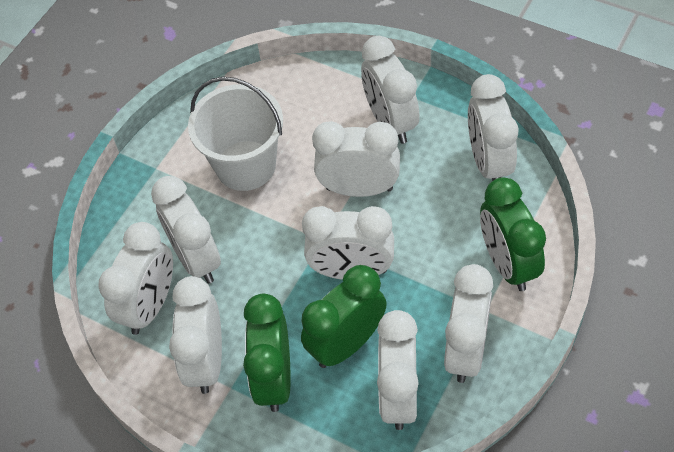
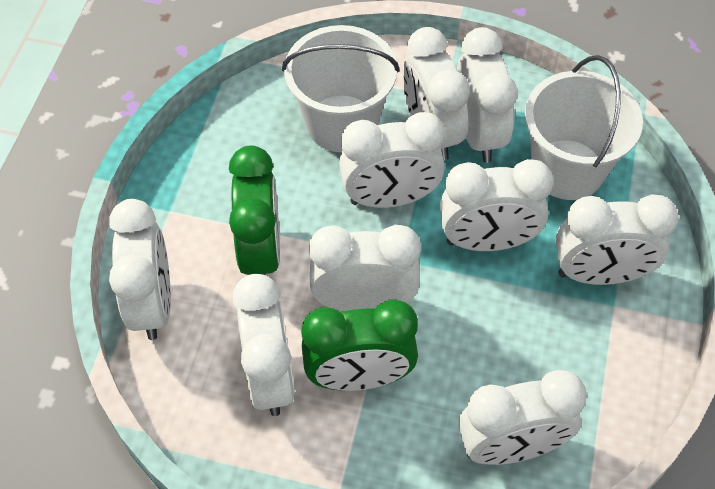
green clock: [243,294,291,412] [301,265,387,368] [480,177,546,291] = 3 -> [229,145,280,275] [302,300,418,391] = 2
white bucket: [188,77,283,191] = 1 -> [282,25,399,152] [525,55,643,200] = 2

